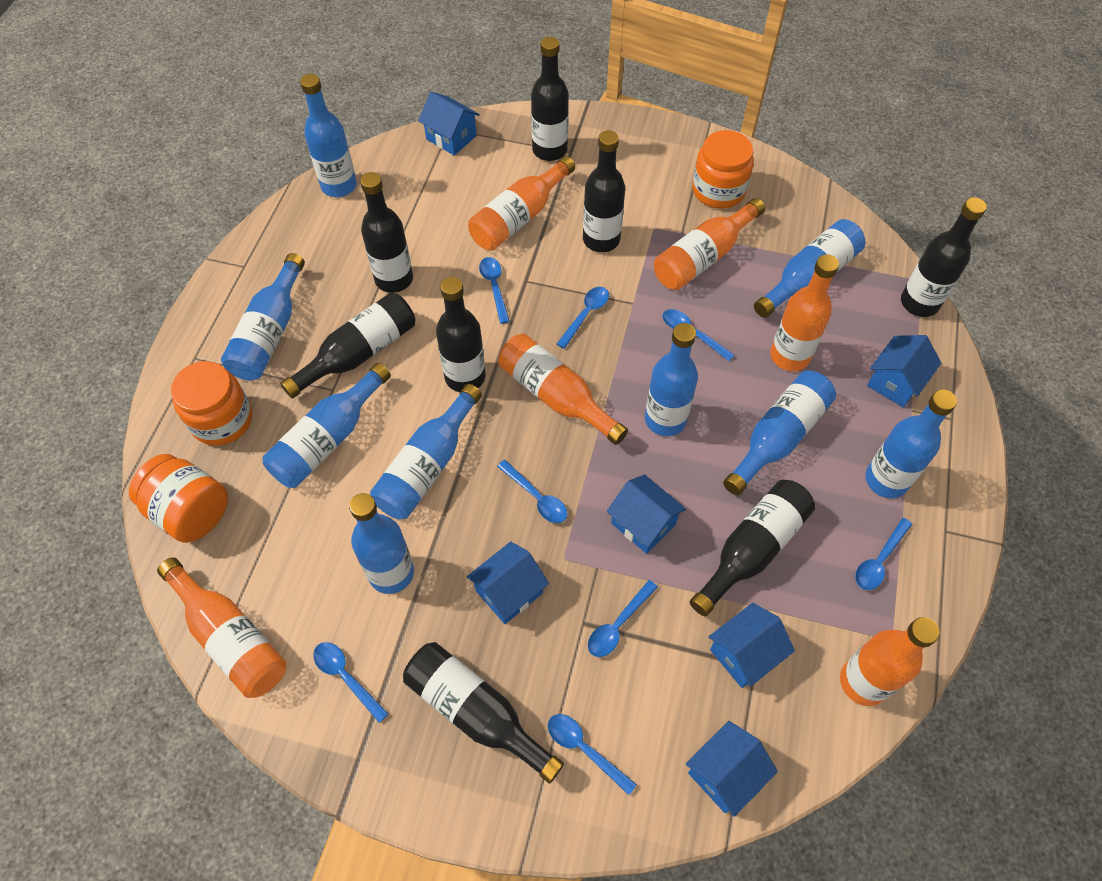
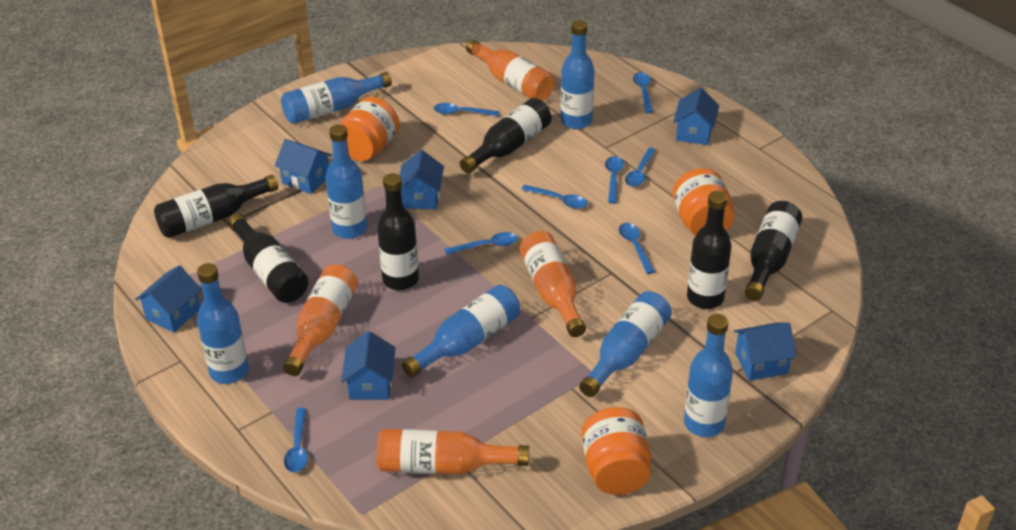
black bottle: [280,293,415,399] [360,172,413,293] [403,642,564,784] [436,277,486,392] [531,37,569,161] [583,130,625,252] [690,480,815,617] [901,197,987,317] = 8 -> [154,175,278,238] [228,213,309,303] [377,173,419,290] [460,98,551,173] [687,191,731,309] [745,201,802,301] = 6
blue bottle: [221,253,305,380] [263,363,391,488] [300,74,357,197] [349,493,414,594] [370,384,482,519] [645,323,698,436] [723,371,836,495] [754,219,866,318] [865,389,957,498] = 9 -> [197,263,249,384] [281,72,392,124] [326,124,367,239] [402,285,520,377] [561,20,594,129] [579,291,672,397] [684,314,733,437] = 7
orange bottle: [157,557,287,698] [468,156,575,251] [499,334,628,445] [654,198,765,290] [770,254,839,371] [840,617,940,706] = 6 -> [283,264,358,376] [376,429,529,475] [466,40,554,101] [520,231,586,337] = 4

